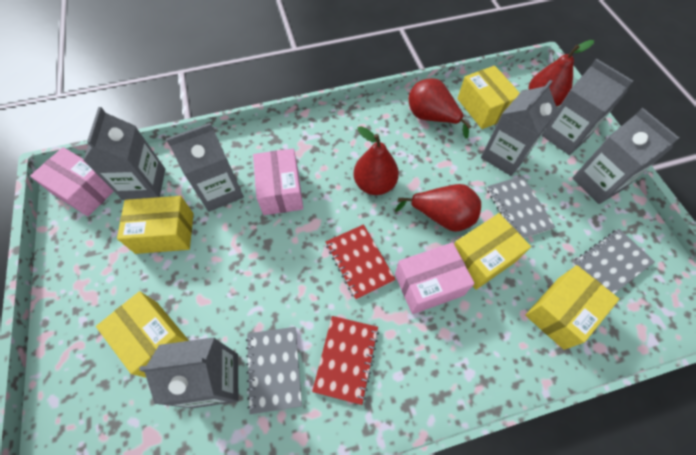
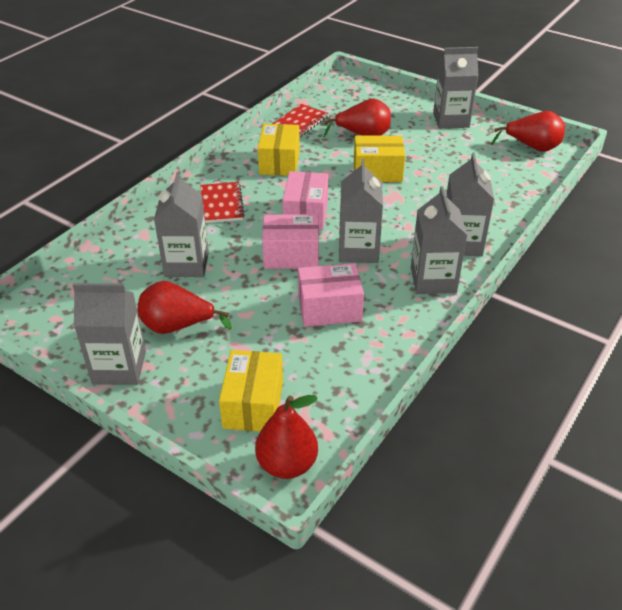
grey notebook: [246,327,302,415] [487,176,555,238] [572,229,655,294] = 3 -> none = 0
yellow box: [96,291,189,378] [117,196,193,254] [454,213,531,290] [457,66,520,129] [525,265,619,350] = 5 -> [219,350,283,431] [258,124,300,176] [354,136,405,182] = 3

